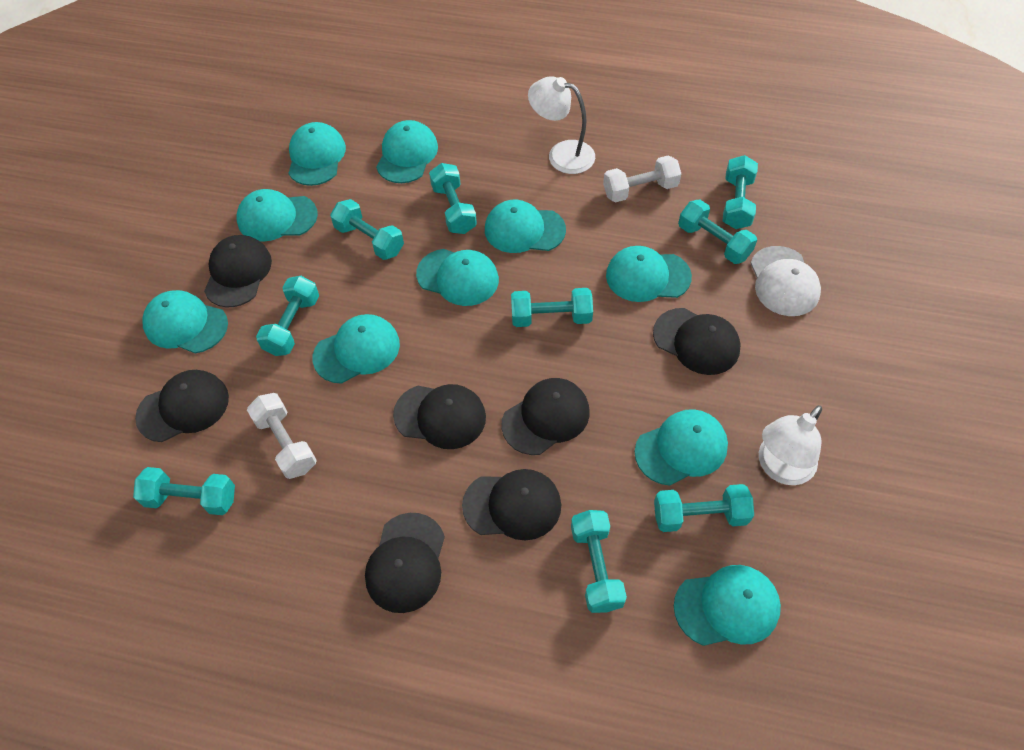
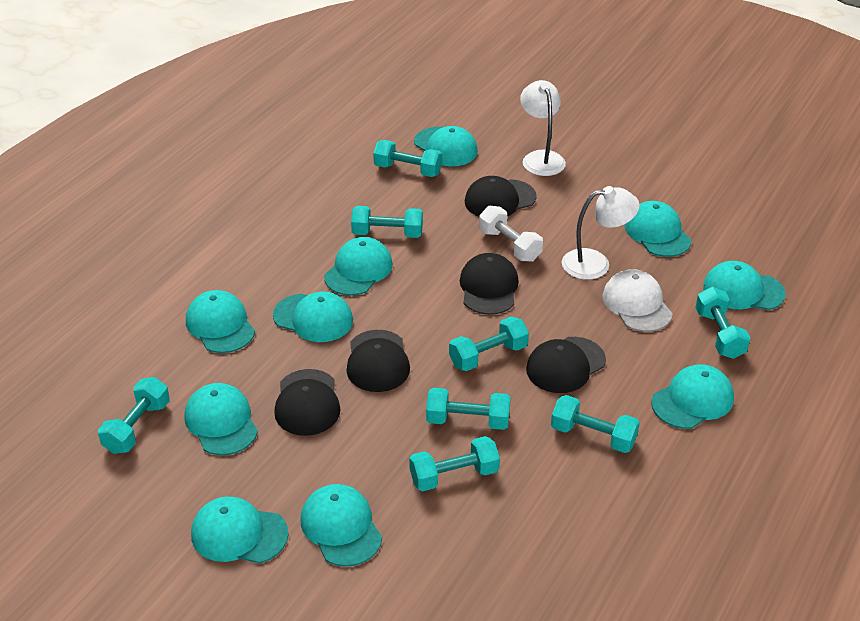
black cap: [135,370,229,442] [204,235,272,307] [365,513,445,613] [393,384,486,449] [462,469,561,540] [501,378,590,455] [653,308,741,375] = 7 -> [274,369,341,436] [346,330,410,392] [460,253,519,315] [465,176,537,217] [526,337,606,393] = 5
turquoise dumbbell: [133,467,235,515] [256,276,319,356] [330,199,404,260] [429,163,477,234] [511,288,593,327] [571,510,627,613] [654,484,754,532] [678,200,757,264] [723,155,758,229] = 9 -> [98,377,170,454] [351,206,423,238] [373,140,442,177] [409,436,500,491] [426,388,510,430] [449,316,529,371] [551,395,640,453] [695,287,751,359] = 8
white dumbbell: [247,393,317,479] [603,155,681,202] = 2 -> [479,206,543,262] = 1

